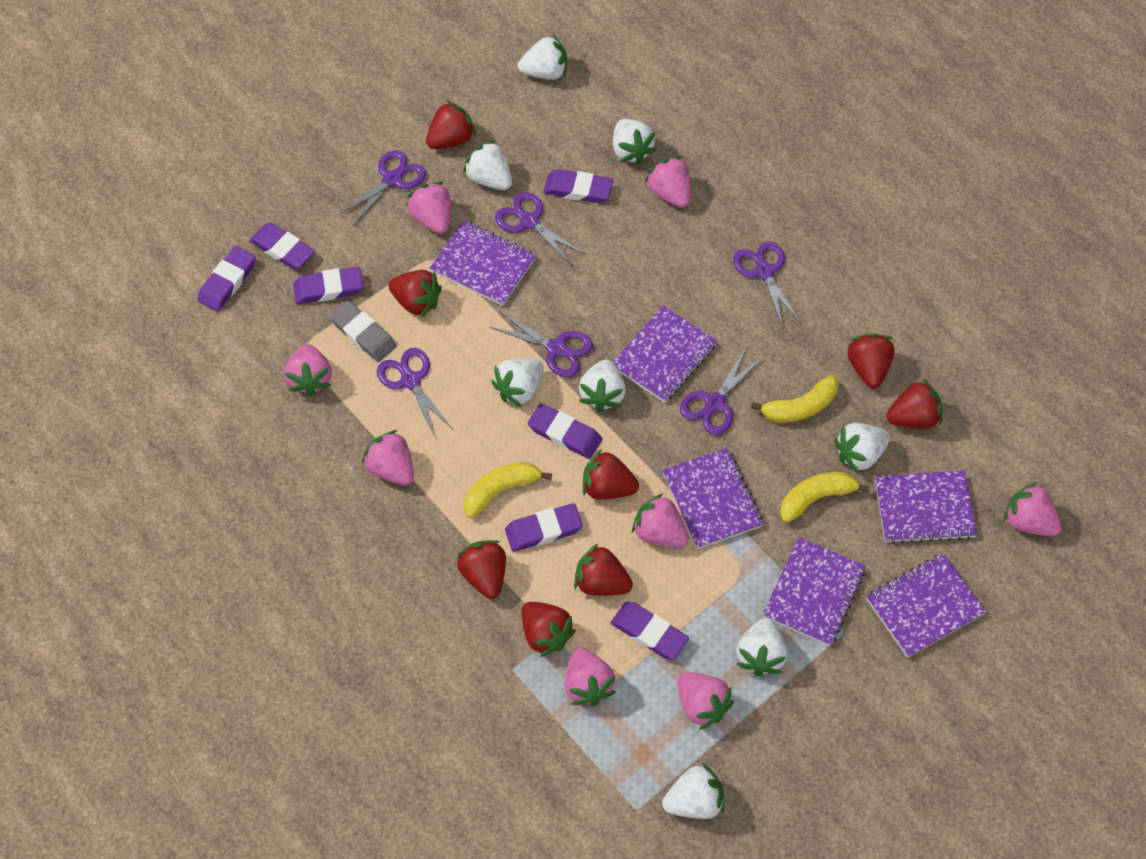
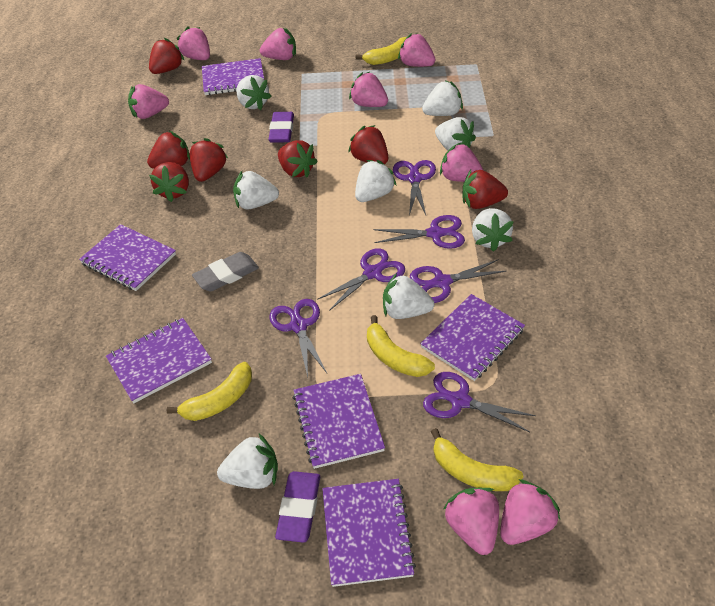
purple eraser: [197,246,256,311] [249,222,315,270] [293,267,363,304] [505,503,583,552] [528,403,602,459] [544,169,613,203] [611,602,689,660] = 7 -> [268,112,294,143] [275,471,320,543] = 2
red strawberry: [388,270,442,318] [426,100,476,149] [457,540,506,599] [522,602,576,657] [574,543,633,596] [583,449,639,500] [847,333,895,388] [886,379,942,428] = 8 -> [147,131,190,169] [149,38,185,74] [149,162,189,202] [190,138,228,182] [278,140,318,178] [348,125,388,164] [462,170,508,209] = 7
yellow banana: [464,462,552,518] [751,375,839,423] [780,472,870,523] = 3 -> [167,362,252,421] [356,37,407,65] [367,315,435,377] [431,428,523,491] = 4

